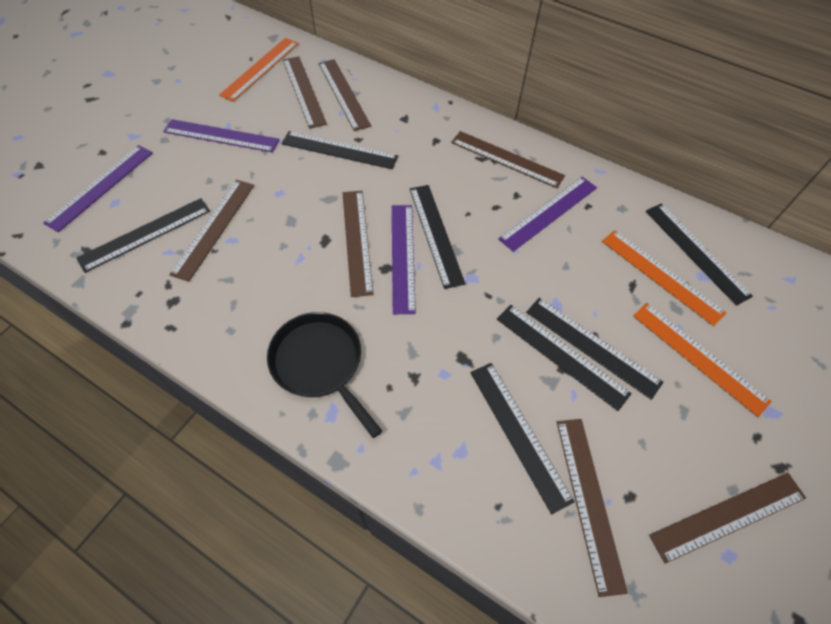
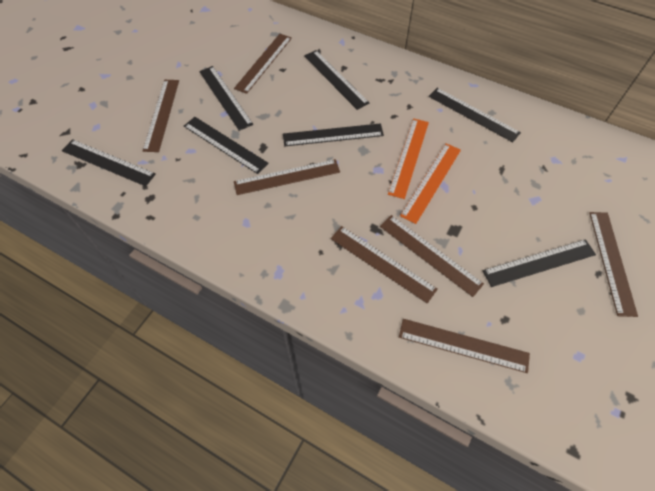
black pan: [267,312,382,438] = 1 -> none = 0
orange ruler: [219,38,299,102] [602,230,727,326] [633,303,772,417] = 3 -> [388,118,429,199] [400,143,461,224] = 2
purple ruler: [43,145,153,232] [163,119,279,152] [392,205,416,314] [498,177,597,252] = 4 -> none = 0

